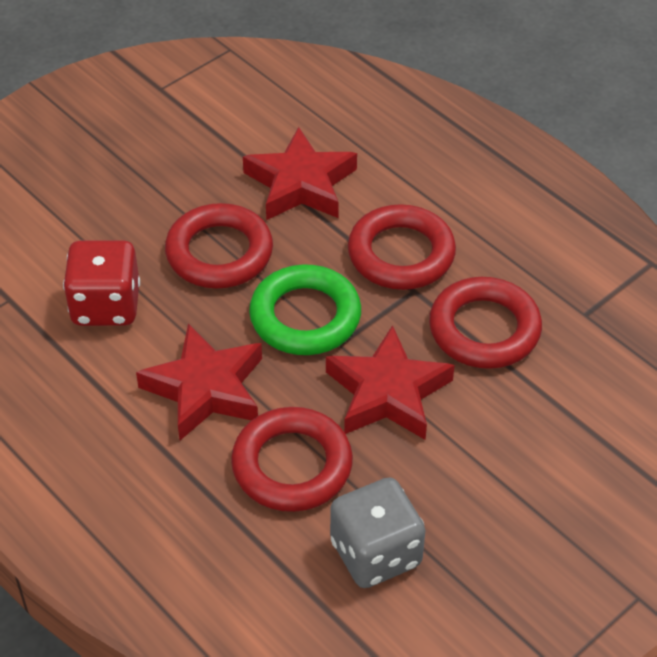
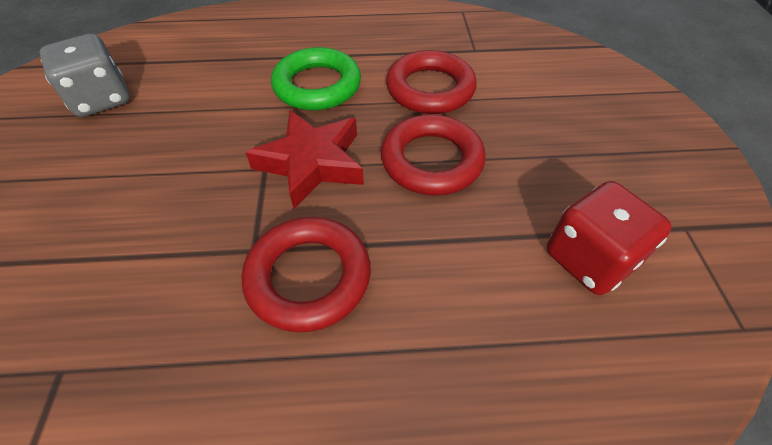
red ring: [165,203,273,289] [231,407,353,512] [348,204,456,290] [429,277,542,369] = 4 -> [242,217,371,332] [381,114,486,196] [386,50,477,114] = 3
red star: [136,323,262,440] [243,127,357,220] [326,325,455,440] = 3 -> [246,110,364,209] = 1

